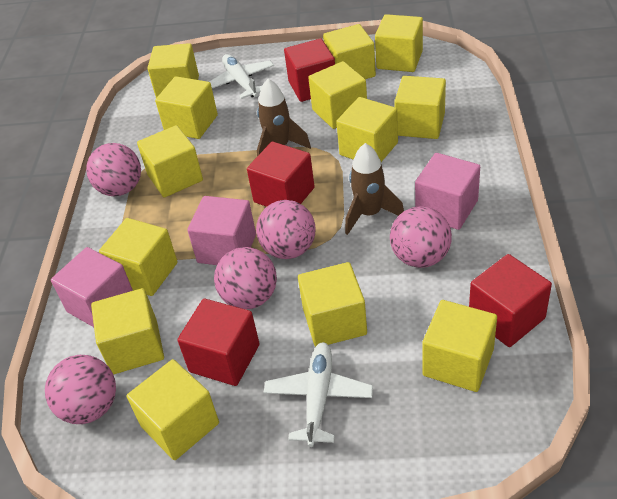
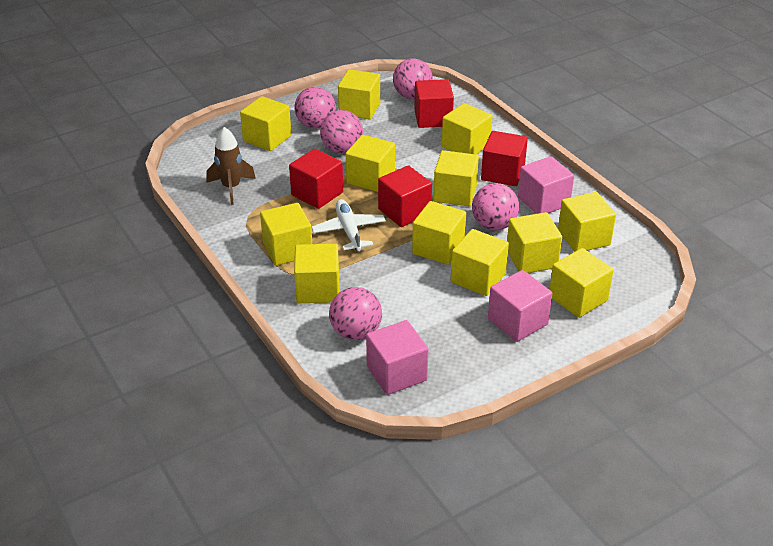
brown rocket: [257,79,311,156] [345,143,404,235] = 2 -> [206,127,256,205] = 1
white plane: [209,54,274,99] [263,342,373,447] = 2 -> [311,199,386,251] = 1
yellow cube: [91,288,164,374] [99,218,178,296] [127,359,219,460] [137,125,203,198] [147,43,199,98] [155,76,218,139] [298,262,367,347] [308,61,367,129] [323,24,376,79] [336,97,398,162] [375,14,423,72] [394,76,446,139] [422,300,497,392] = 13 -> [240,96,291,151] [260,203,312,266] [294,244,339,303] [338,69,380,120] [346,135,395,192] [412,201,466,265] [433,150,479,206] [442,103,492,154] [451,229,509,296] [507,212,562,273] [549,248,614,318] [558,192,616,252] = 12

